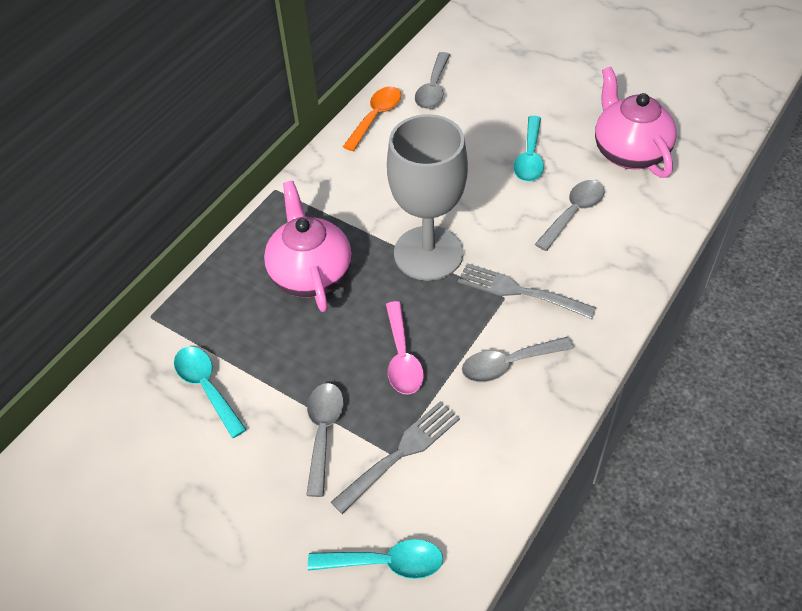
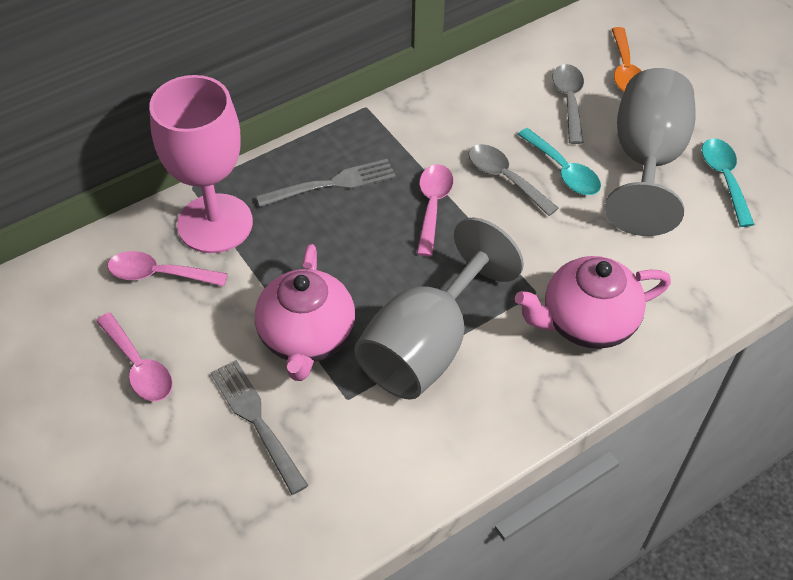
grey goblet: [387,114,468,281] = 1 -> [354,217,524,400] [605,68,696,236] = 2
grey spoon: [306,383,344,497] [415,52,450,109] [462,337,574,382] [535,180,604,251] = 4 -> [468,144,559,216] [552,64,584,144] = 2
pink goblet: none = 0 -> [149,75,253,253] = 1
pink spoon: [386,301,424,394] = 1 -> [96,312,173,401] [107,251,228,286] [417,164,453,256] = 3
turquoise spoon: [174,347,247,438] [308,539,443,579] [513,116,544,182] = 3 -> [518,128,601,195] [702,138,755,227] = 2

